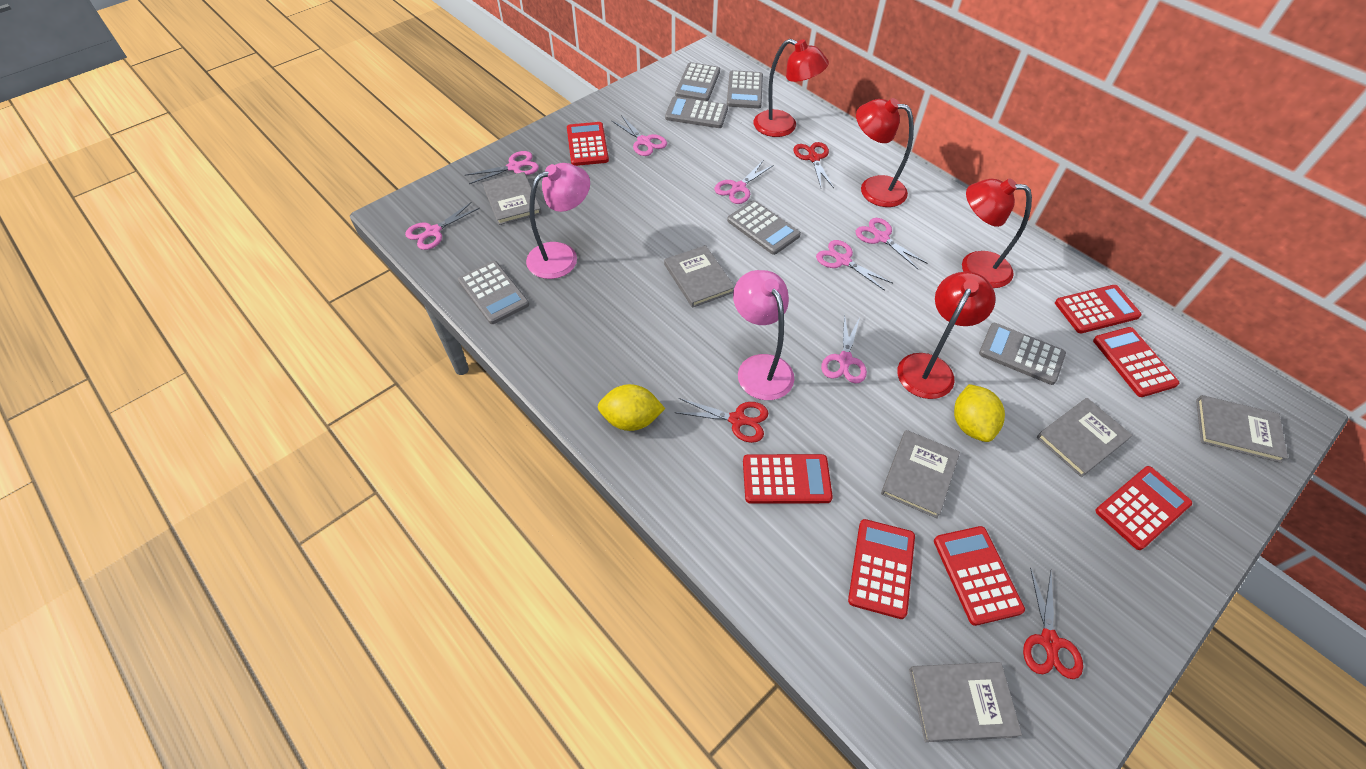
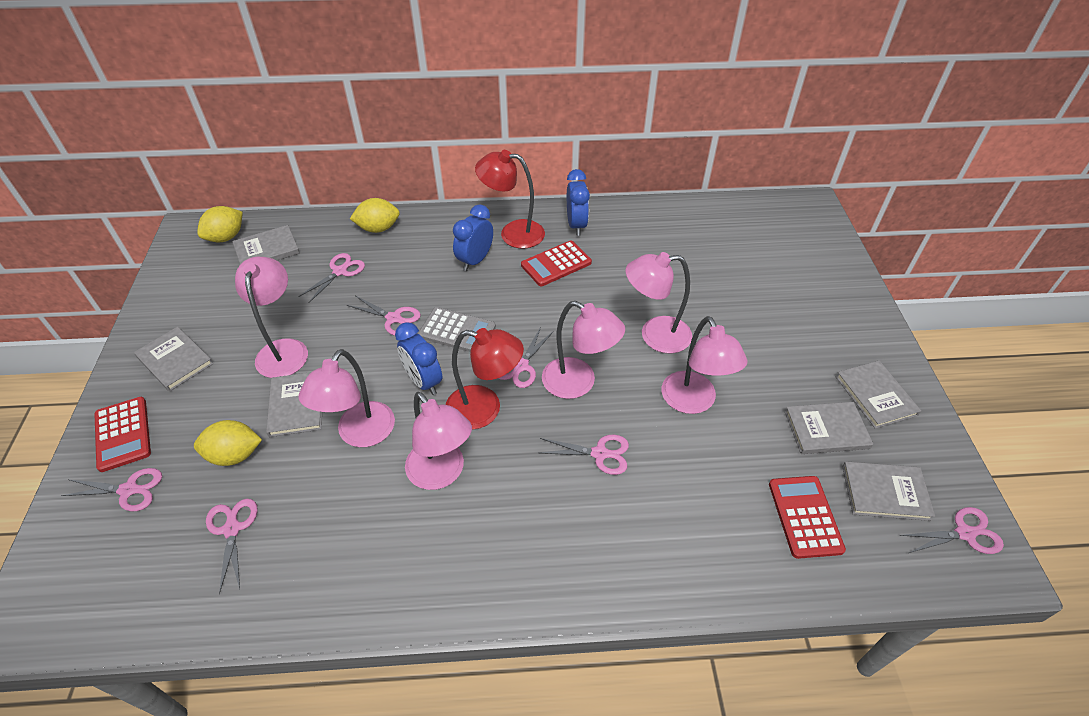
blue clock: none = 0 -> [395,322,442,395] [453,204,493,271] [567,169,590,236] = 3
grey calculator: [458,261,529,324] [665,96,728,128] [675,62,720,101] [727,70,763,109] [727,200,801,255] [979,323,1066,385] = 6 -> [418,307,496,352] = 1
pink lamp: [526,163,590,279] [733,270,794,400] = 2 -> [235,257,308,378] [298,349,395,447] [405,391,472,490] [542,301,625,399] [625,252,692,353] [661,316,747,414] = 6
red calculator: [567,122,609,166] [743,454,833,504] [848,519,915,619] [934,526,1025,626] [1055,285,1142,333] [1093,327,1179,397] [1096,466,1192,550] = 7 -> [94,397,151,472] [521,241,592,286] [769,476,846,559] = 3
red lamp: [754,39,829,137] [856,98,914,207] [897,271,996,399] [962,178,1032,288] = 4 -> [446,328,524,430] [475,150,545,249] = 2
red scissors: [675,398,768,443] [793,142,834,188] [1023,567,1083,679] = 3 -> none = 0
yellow lemon: [598,384,665,431] [954,384,1005,442] = 2 -> [194,420,262,466] [197,206,243,242] [350,198,400,233] = 3

